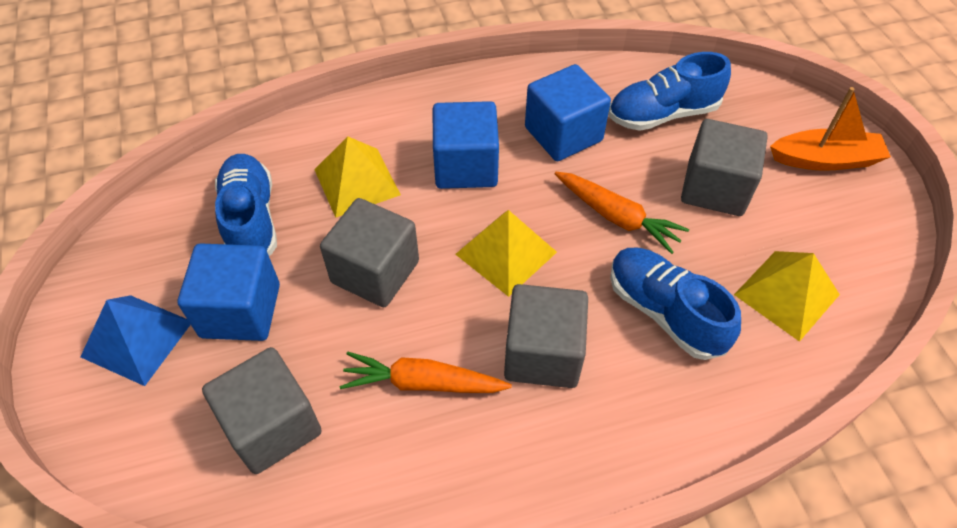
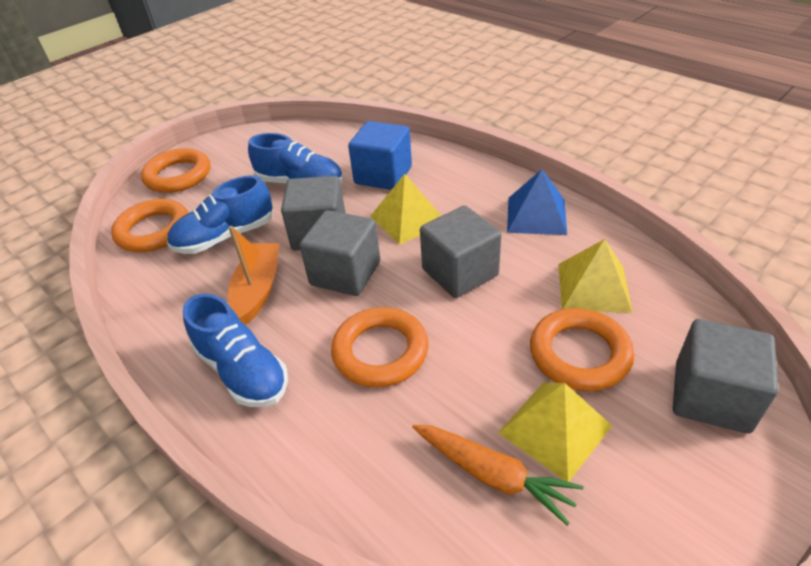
blue cube: [178,243,280,341] [433,101,499,189] [525,64,611,161] = 3 -> [348,121,412,190] = 1
orange carrot: [339,352,512,393] [555,172,689,254] = 2 -> [412,425,584,526] = 1
orange ring: none = 0 -> [111,199,189,252] [141,148,210,193] [331,307,429,387] [530,308,634,391] = 4

